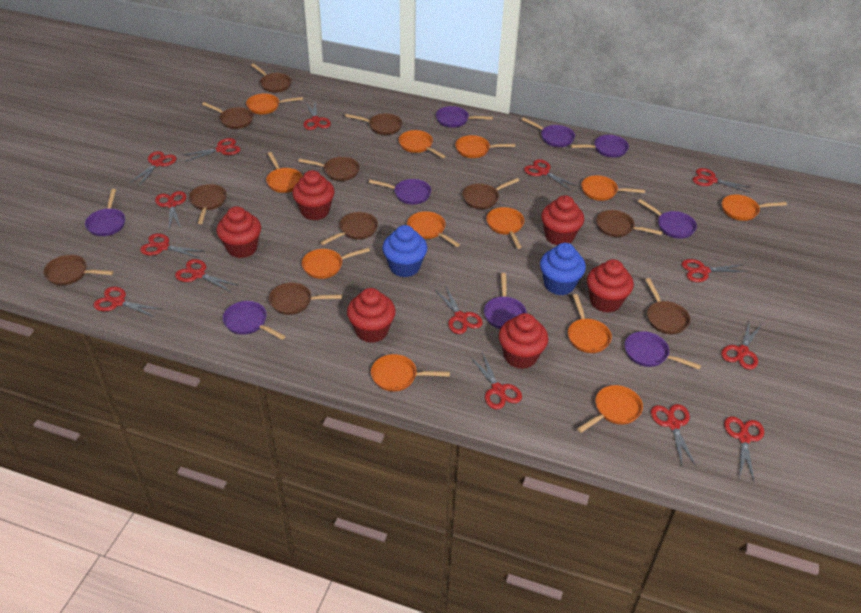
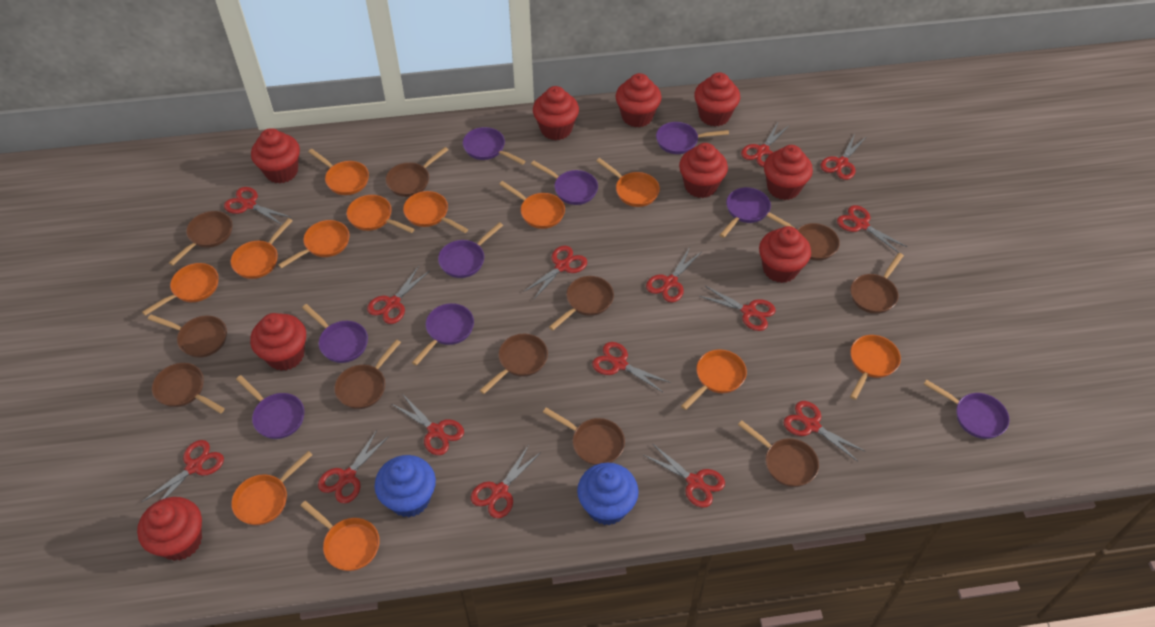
red cupcake: [216,206,261,258] [292,170,335,220] [347,288,396,343] [499,313,548,369] [541,195,584,245] [587,259,634,313] = 6 -> [137,497,202,561] [250,313,306,371] [251,128,300,184] [533,86,579,140] [616,73,662,127] [679,143,728,198] [694,72,740,126] [759,226,811,283] [764,145,813,200] = 9

